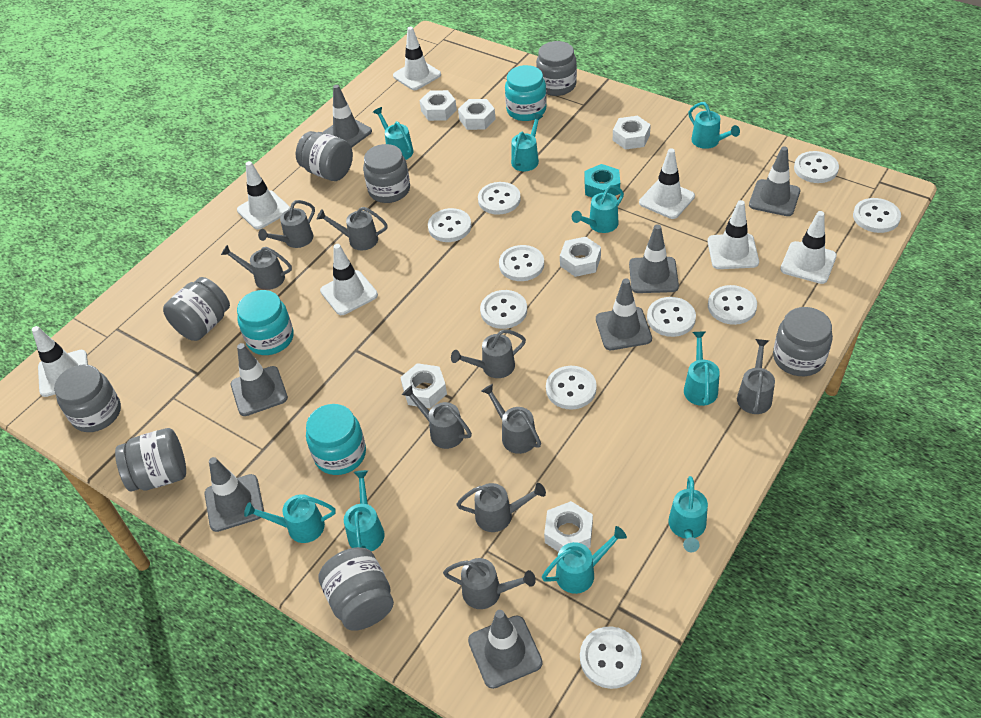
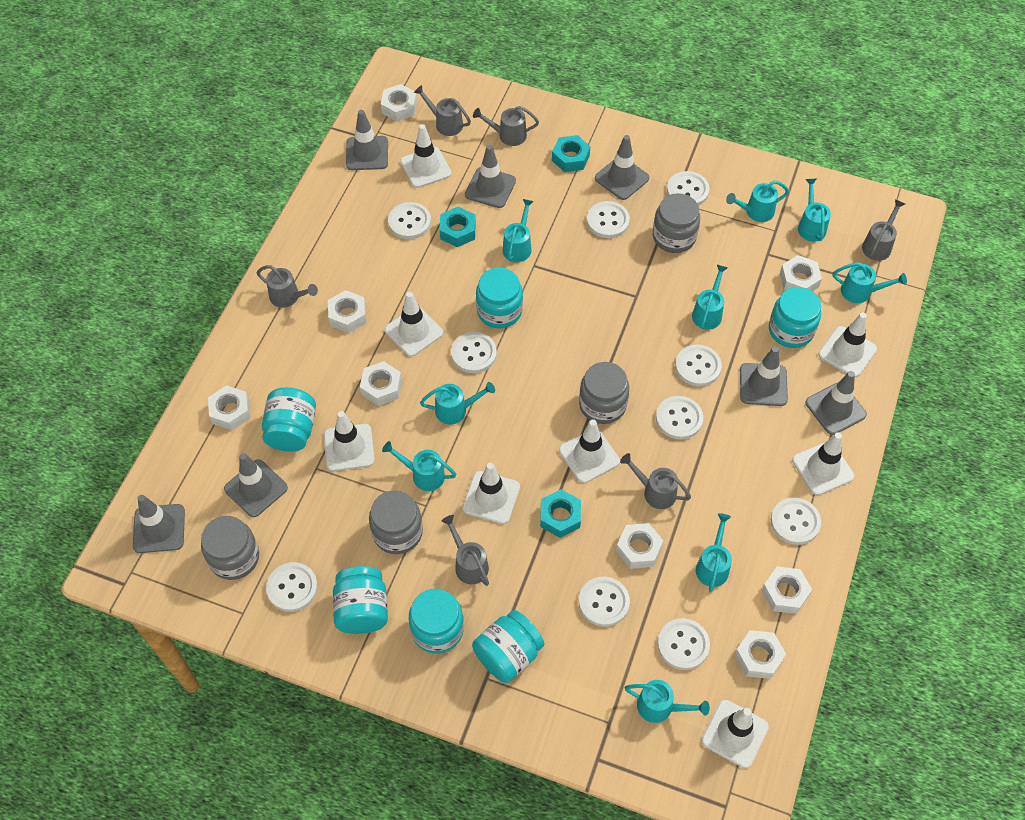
grey jar: [54,364,121,432] [115,428,186,492] [163,277,230,341] [296,131,353,181] [318,547,394,631] [363,144,410,203] [536,41,577,96] [773,307,833,376] = 8 -> [201,516,259,580] [369,490,423,554] [579,362,629,424] [653,193,700,253] = 4
grey watering can: [221,245,292,290] [258,200,315,248] [317,207,388,251] [402,385,472,449] [443,558,536,609] [451,329,526,378] [457,483,546,532] [481,384,541,454] [737,339,775,414] = 9 -> [257,265,318,308] [414,85,471,136] [442,515,489,586] [473,106,539,146] [620,453,691,509] [862,199,905,261] = 6
turquoise jar: [237,290,294,355] [306,404,366,475] [505,65,547,121] = 3 -> [262,387,316,452] [333,566,388,634] [409,589,464,654] [472,610,544,683] [476,268,523,328] [769,287,821,348] = 6
turquoise nut: [585,164,620,198] = 1 -> [440,207,476,247] [540,489,581,538] [552,135,590,172] = 3
white nut: [400,363,447,408] [419,90,457,121] [458,99,496,130] [544,501,593,552] [560,237,601,277] [613,116,651,150] = 6 -> [208,385,250,430] [328,290,367,333] [360,361,402,406] [381,84,417,122] [616,523,663,569] [735,630,786,679] [761,567,812,614] [780,255,822,291] = 8
white traffic cone: [32,326,88,397] [237,161,290,230] [320,244,378,315] [393,27,441,90] [639,148,695,219] [707,200,759,269] [780,211,837,284] = 7 -> [324,411,375,471] [385,292,443,357] [400,124,451,188] [462,463,520,524] [559,419,620,483] [702,700,769,768] [792,432,854,495] [819,313,877,377] = 8

